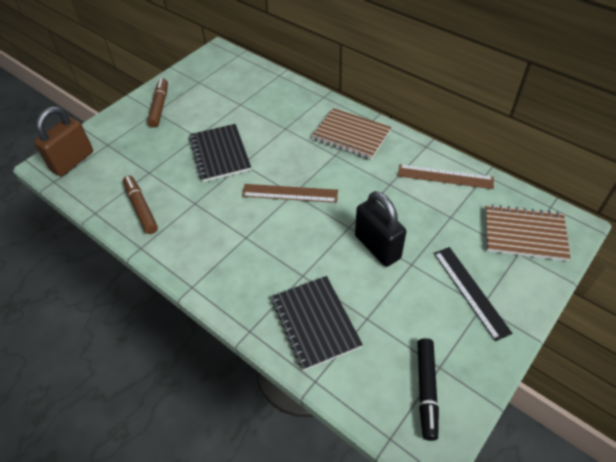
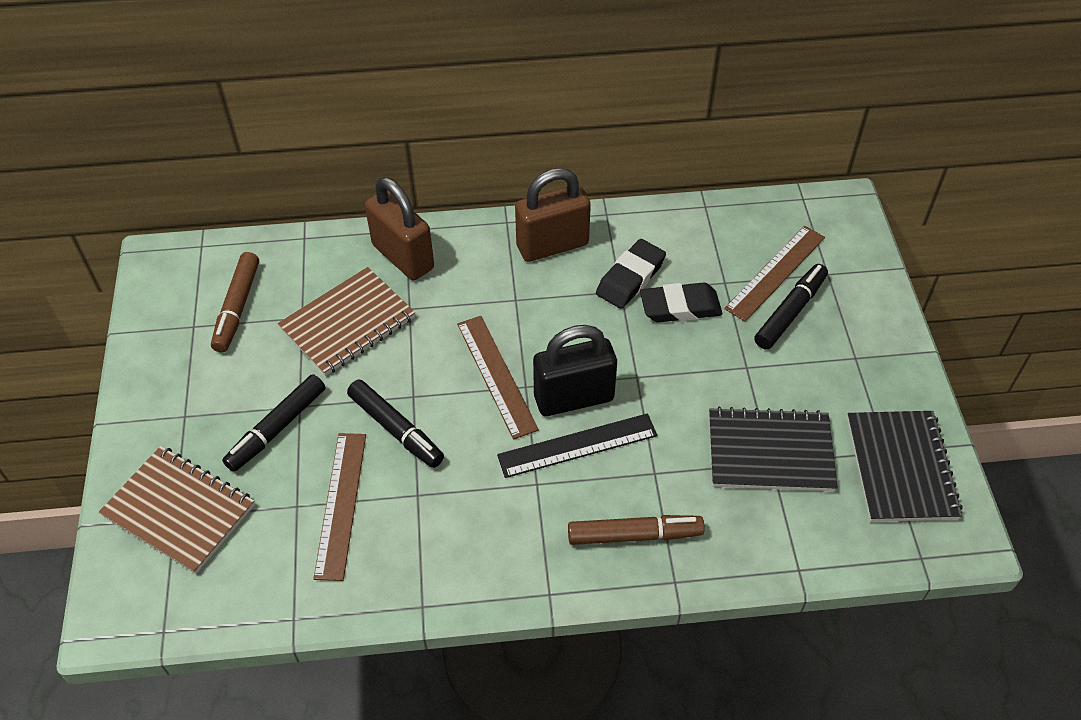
black eraser: none = 0 -> [596,239,666,309] [640,283,722,323] = 2
black marker: [417,338,439,441] = 1 -> [222,374,325,472] [347,379,444,468] [754,264,828,350] = 3
brown padlock: [34,106,93,176] = 1 -> [365,177,434,280] [515,168,591,262] = 2
brown ruler: [242,184,338,203] [398,164,494,189] = 2 -> [313,433,366,581] [457,316,539,440] [724,226,825,322] = 3

